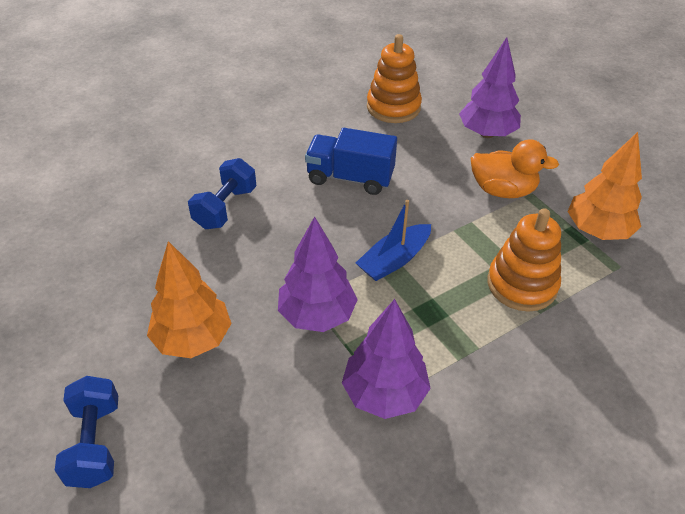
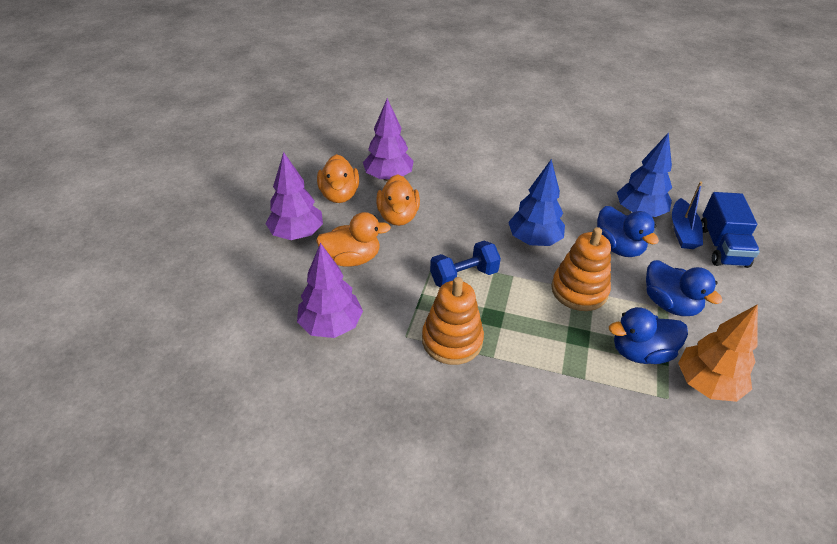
blue duck: none = 0 -> [597,206,659,257] [609,307,688,364] [646,260,723,316] = 3
blue dumbbell: [55,376,118,488] [188,158,257,229] = 2 -> [430,241,501,287] = 1
blue tree: none = 0 -> [508,159,565,246] [617,132,672,217] = 2
orange duck: [470,139,559,198] = 1 -> [316,212,391,267] [317,154,359,203] [376,174,420,226] = 3
orange tree: [147,241,232,358] [568,132,642,240] = 2 -> [678,304,758,402] = 1

